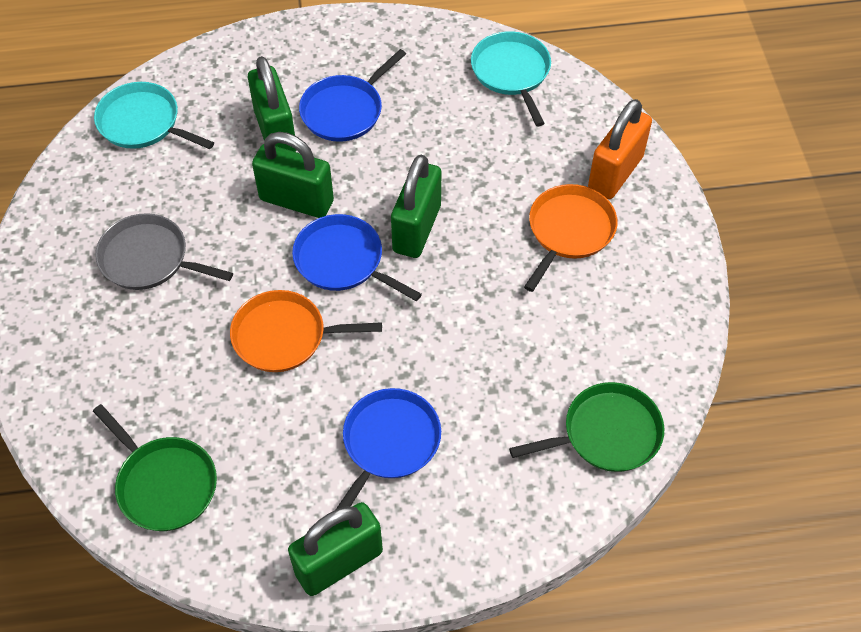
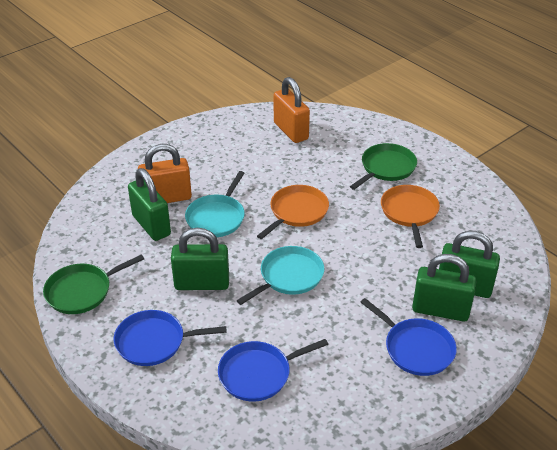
grey pan: [95,213,233,290] = 1 -> none = 0
orange padlock: [588,99,652,199] = 1 -> [138,144,192,203] [274,77,310,143] = 2

